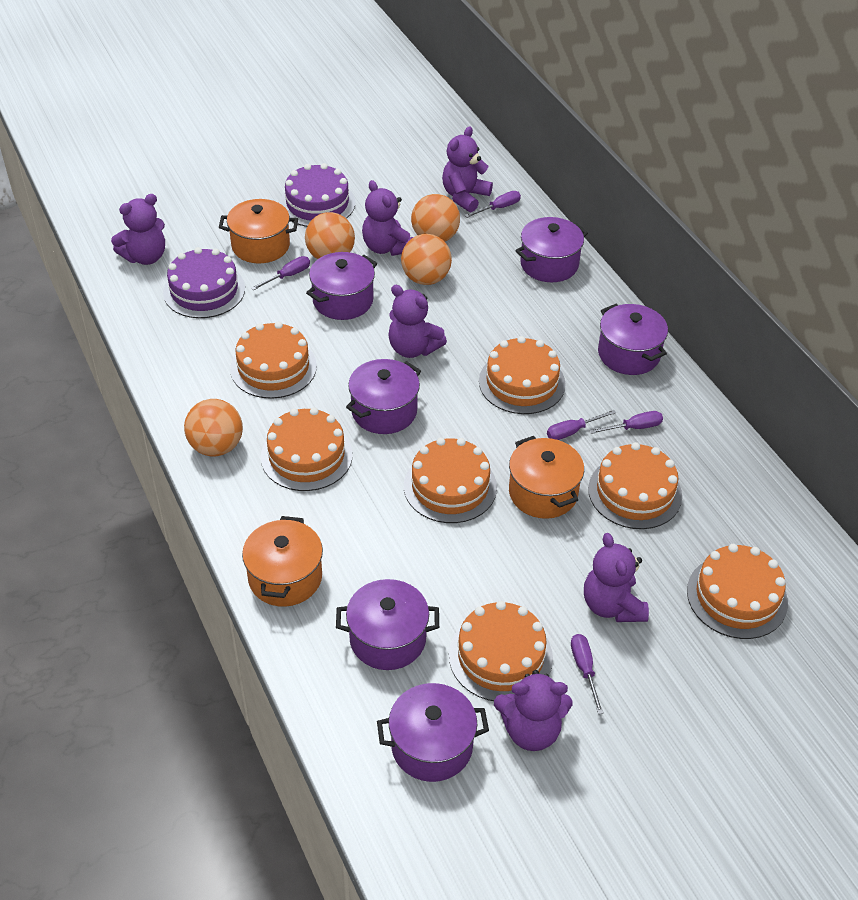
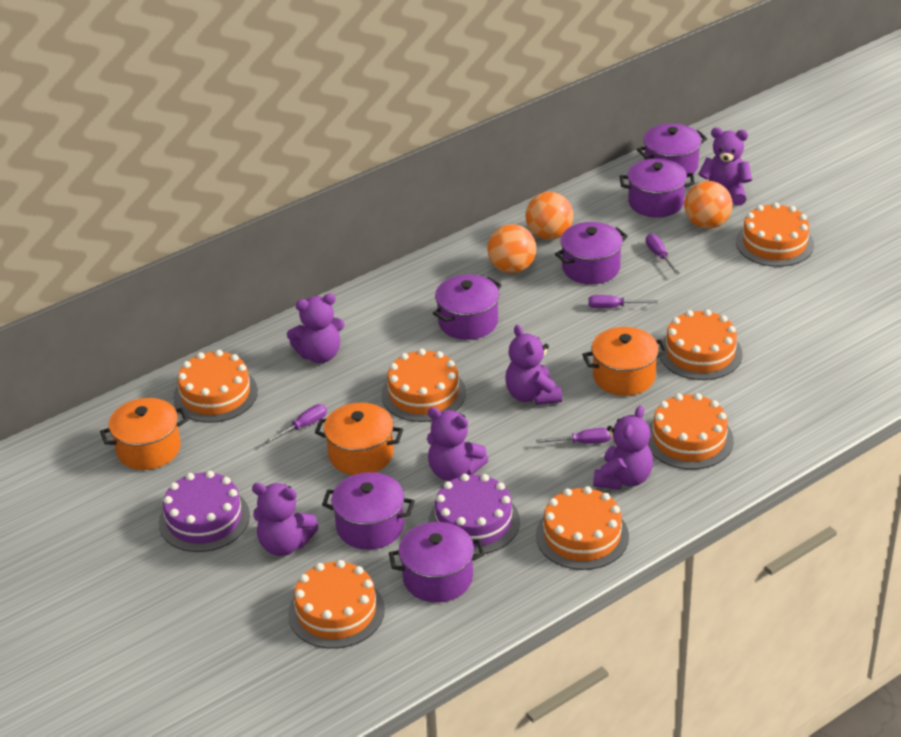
orange ball: [184,399,243,456] [305,212,355,259] [401,234,452,285] [411,194,460,242] = 4 -> [487,224,536,273] [525,192,573,240] [684,181,733,229] = 3
purple screwdriver: [251,256,310,290] [465,191,521,218] [547,410,616,440] [571,634,604,714] [589,411,663,434] = 5 -> [265,404,327,444] [536,428,611,444] [588,295,658,308] [646,234,680,274] = 4

